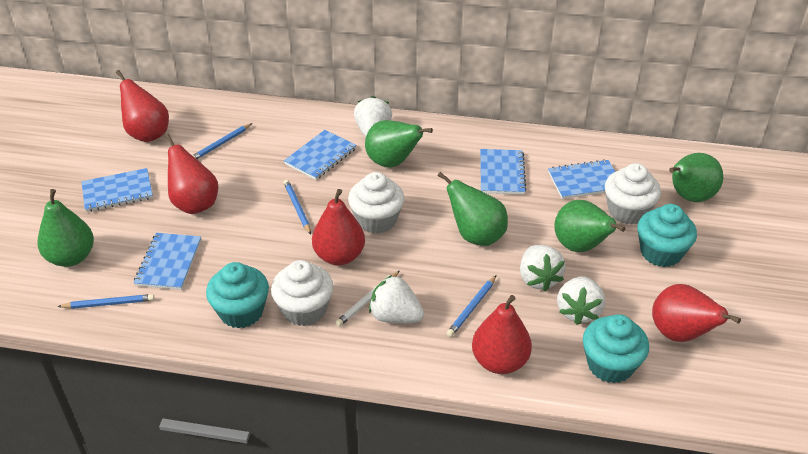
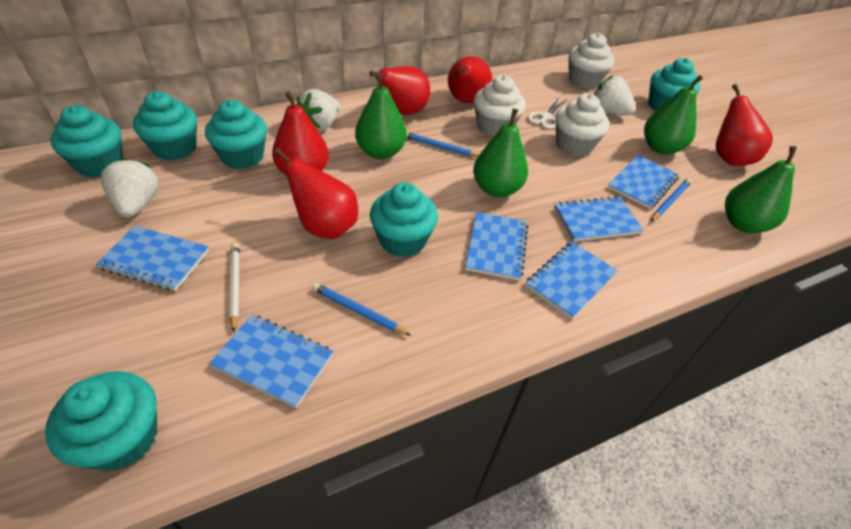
blue notebook: [81,168,153,212] [134,233,201,290] [284,130,357,180] [480,149,527,195] [548,159,615,199] = 5 -> [96,226,209,291] [209,314,333,408] [465,212,528,281] [525,242,618,319] [554,196,644,242] [608,155,679,209] = 6
blue pencil: [57,294,155,309] [192,123,252,159] [283,179,311,235] [447,275,496,337] = 4 -> [312,283,411,336] [407,132,479,157] [651,178,692,221] = 3
green pear: [38,189,94,267] [365,120,433,167] [438,172,508,246] [554,200,626,252] [669,153,723,202] = 5 -> [355,73,407,159] [473,108,528,197] [644,75,703,155] [725,146,797,233] = 4
turquoise cupcake: [206,262,269,328] [583,314,649,383] [638,204,697,267] = 3 -> [45,371,157,471] [50,105,123,178] [133,91,197,161] [205,100,267,169] [370,183,438,257] [648,58,700,111] = 6
white scissors: none = 0 -> [527,99,567,129] = 1
white strawberry: [354,96,392,137] [369,275,424,323] [520,245,566,291] [557,276,605,325] = 4 -> [101,158,159,217] [297,89,340,132] [594,75,636,116] = 3

